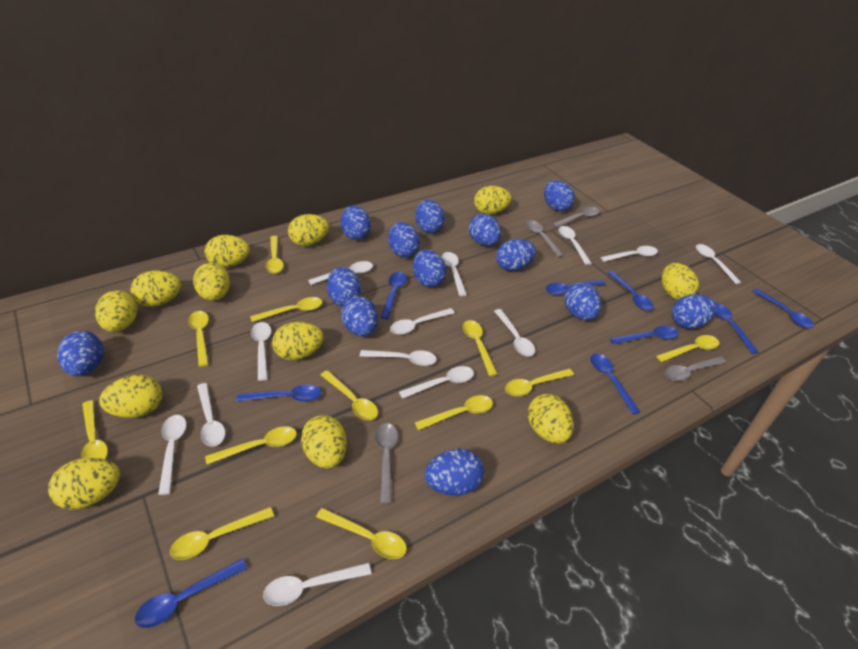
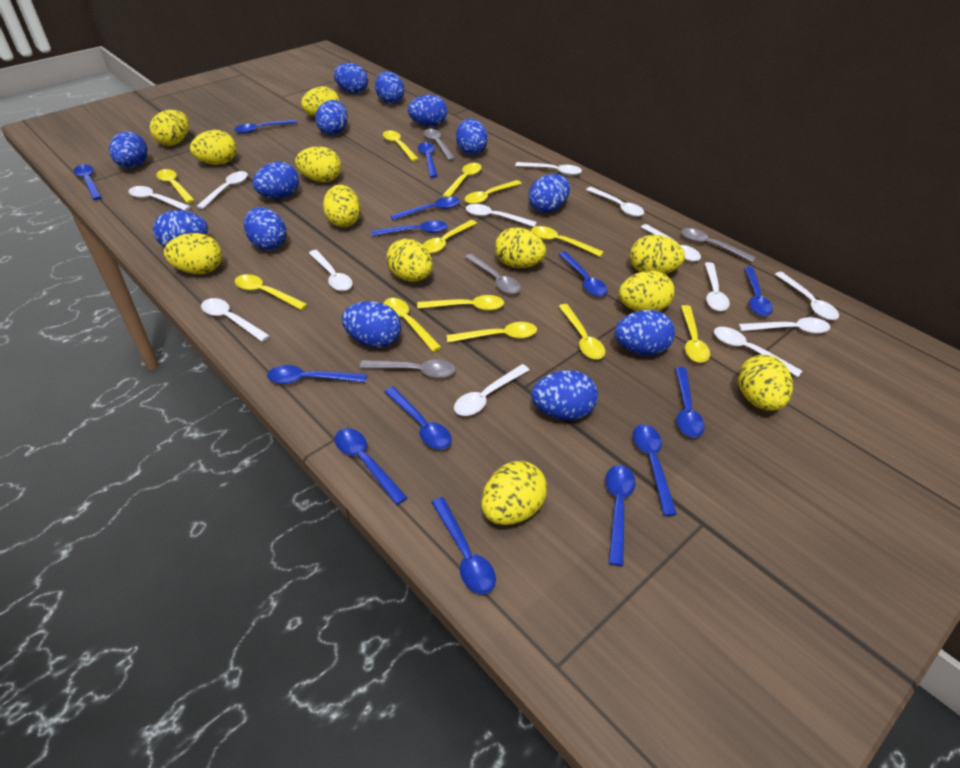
blue spoon: [135,558,247,628] [236,384,321,402] [380,272,407,319] [546,280,606,295] [591,354,640,414] [607,271,654,311] [610,326,679,344] [715,303,759,354] [752,288,814,328] = 9 -> [74,165,102,200] [234,120,297,134] [267,365,367,384] [334,428,407,505] [371,220,448,236] [384,387,452,449] [390,197,460,220] [418,142,438,178] [431,497,496,595] [559,252,608,297] [605,465,636,566] [633,424,677,516] [675,367,705,438] [744,267,773,316] = 14

